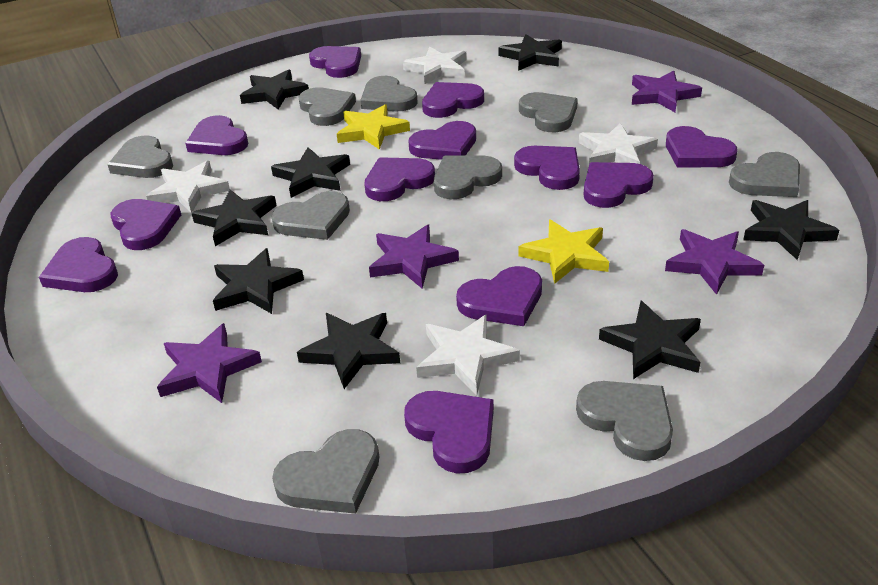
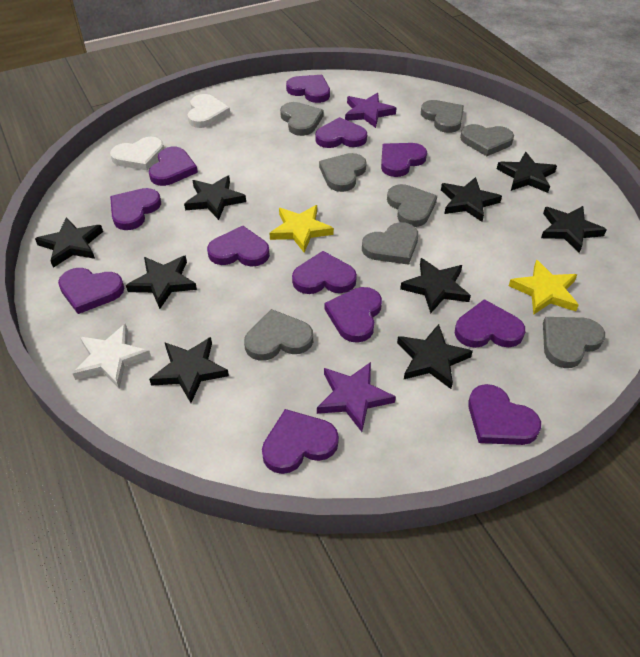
black star: [192,190,277,246] [213,248,304,314] [240,70,309,109] [271,147,350,198] [297,313,400,389] [498,34,562,71] [599,301,701,379] [743,200,839,260] = 8 -> [35,217,103,268] [126,255,197,309] [149,337,229,403] [184,175,246,220] [397,324,473,389] [400,258,471,314] [441,177,502,222] [497,152,557,193] [541,206,607,253] = 9
grey heart: [107,135,173,178] [271,191,350,240] [272,429,379,514] [298,87,356,126] [360,76,417,111] [434,156,502,199] [519,92,578,132] [576,381,673,461] [729,152,800,197] = 9 -> [244,309,313,361] [280,102,324,136] [319,153,367,192] [362,222,418,265] [387,184,437,227] [421,100,464,133] [460,124,514,156] [543,317,605,368] = 8
purple star: [157,323,262,403] [369,224,459,289] [632,70,702,112] [665,229,764,295] = 4 -> [317,362,396,432] [345,93,397,128] = 2
white heart: none = 0 -> [110,137,164,170] [188,94,230,128] = 2
white star: [146,161,230,213] [403,47,467,84] [416,315,520,396] [579,123,658,164] = 4 -> [72,324,151,389] = 1

